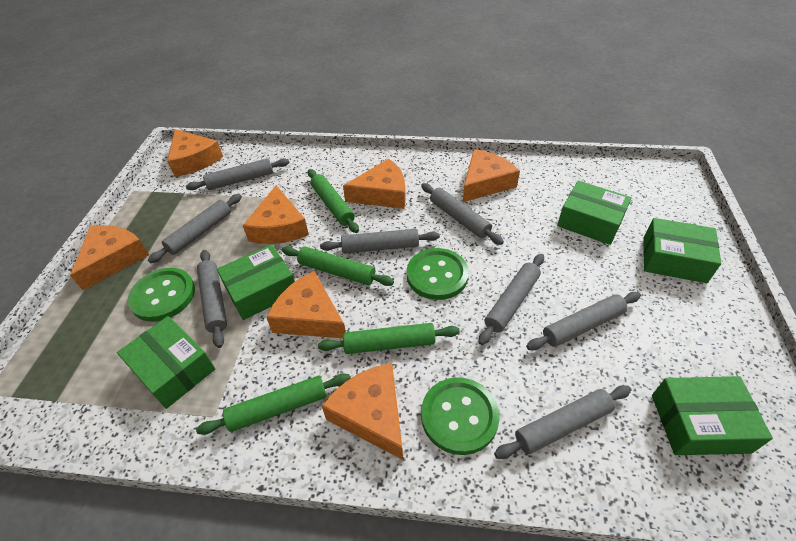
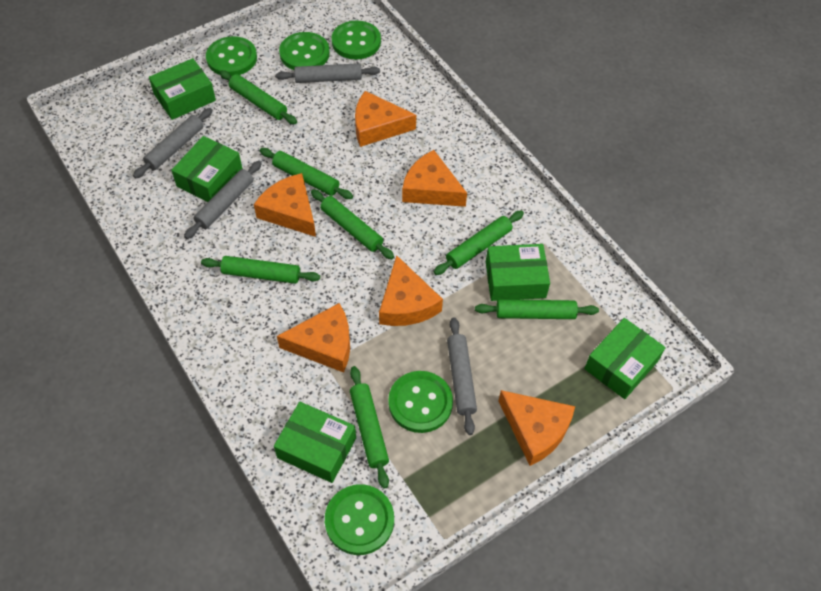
green button: [127,268,195,322] [407,248,469,300] [421,377,500,455] = 3 -> [206,36,257,76] [279,32,330,70] [325,484,394,555] [332,20,381,59] [388,371,453,433] = 5
green rolling pin: [196,373,351,435] [282,246,394,286] [308,169,359,233] [318,323,460,354] = 4 -> [201,256,320,284] [219,70,297,124] [260,148,353,199] [311,189,394,259] [350,366,389,489] [434,210,524,275] [475,299,599,319] = 7
grey rolling pin: [148,194,242,263] [186,158,289,190] [197,250,227,348] [320,229,440,254] [421,183,504,245] [478,254,544,345] [494,385,631,459] [526,292,641,350] = 8 -> [133,108,212,179] [184,161,262,239] [276,63,380,83] [447,317,477,435] = 4
orange cheese: [70,225,149,290] [167,129,223,177] [243,185,309,244] [266,271,346,338] [322,363,403,460] [343,159,406,209] [463,149,520,202] = 7 -> [254,173,316,237] [277,303,350,373] [355,91,416,147] [379,255,443,326] [402,150,467,207] [499,390,575,466] = 6

